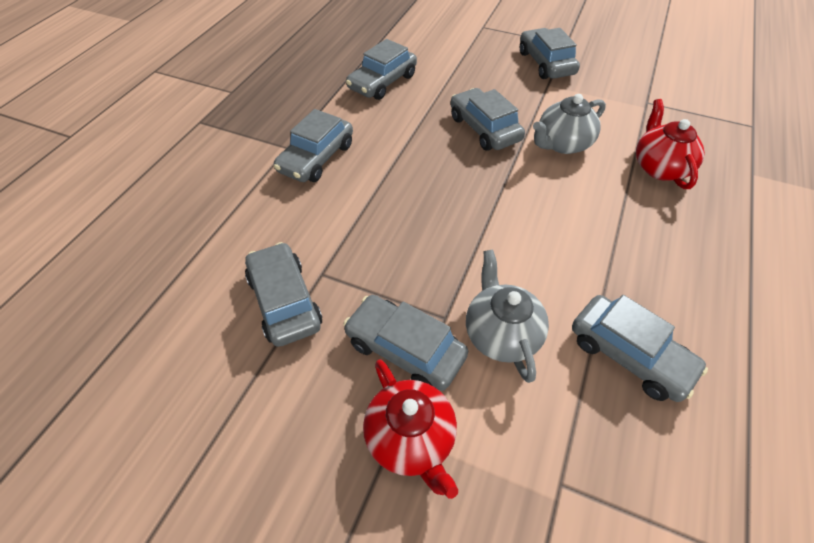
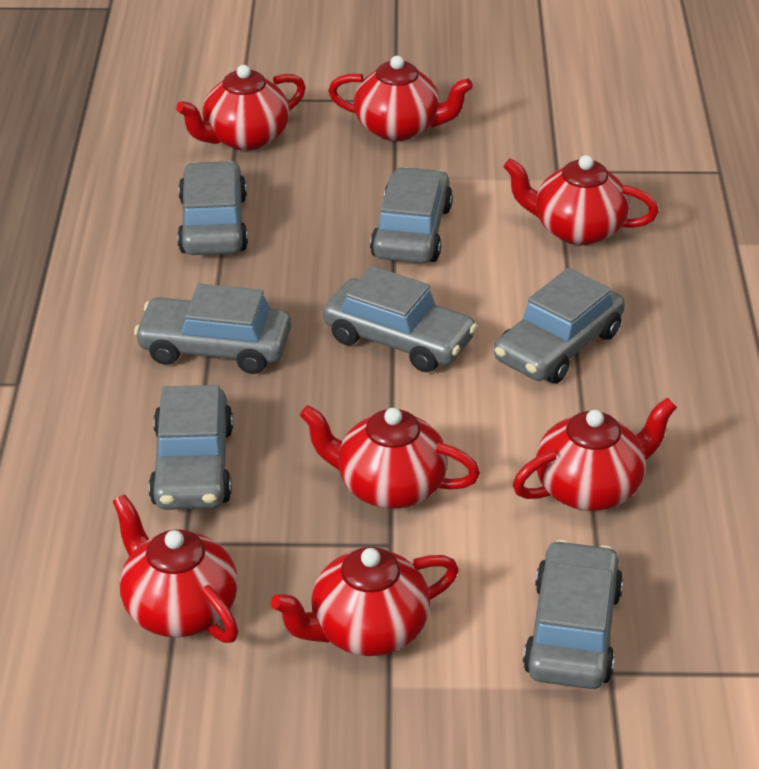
grey teapot: [466,249,549,383] [533,94,606,154] = 2 -> none = 0
red teapot: [363,359,458,499] [636,99,705,189] = 2 -> [113,494,238,643] [176,65,306,151] [271,547,459,656] [300,405,480,509] [328,56,473,141] [503,155,659,245] [513,397,677,511] = 7

